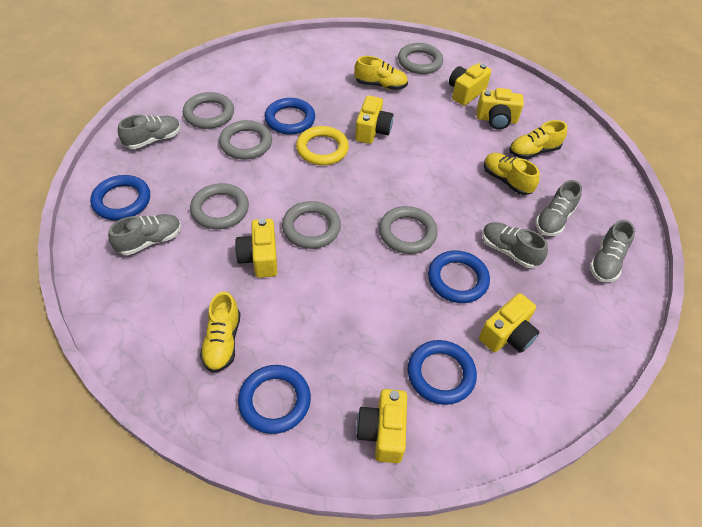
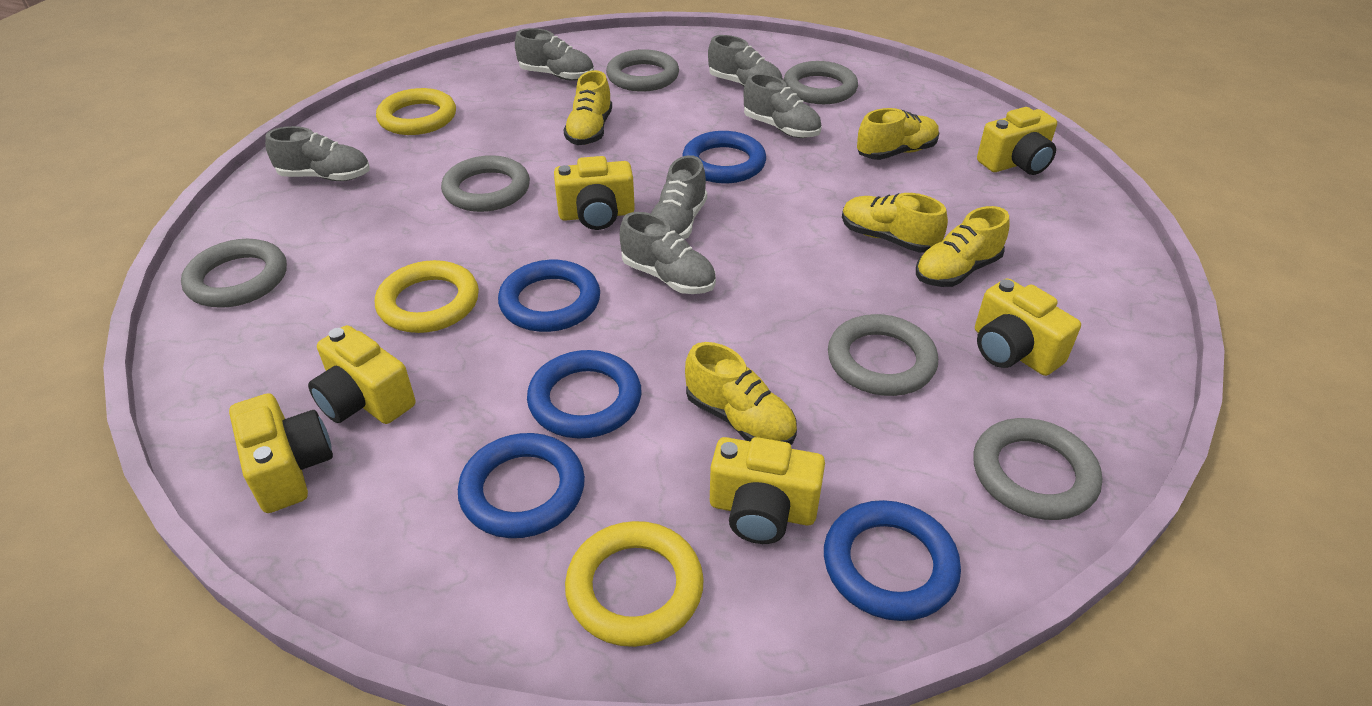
grey shoe: [108,214,181,255] [118,115,181,149] [482,222,548,268] [535,180,582,236] [590,220,635,282] = 5 -> [265,126,370,181] [515,28,594,81] [620,212,716,294] [651,155,707,239] [708,35,783,86] [744,73,822,138] = 6
yellow ring: [296,126,349,165] = 1 -> [375,260,479,333] [376,88,456,135] [565,521,704,647] = 3
yellow shoe: [200,292,241,373] [354,56,408,90] [484,153,540,195] [509,120,567,159] = 4 -> [563,70,612,145] [685,342,797,445] [842,193,948,253] [857,108,939,160] [916,206,1010,287] = 5

